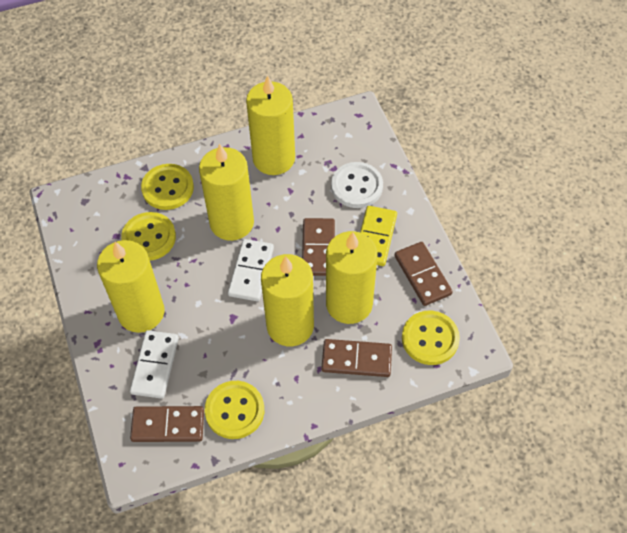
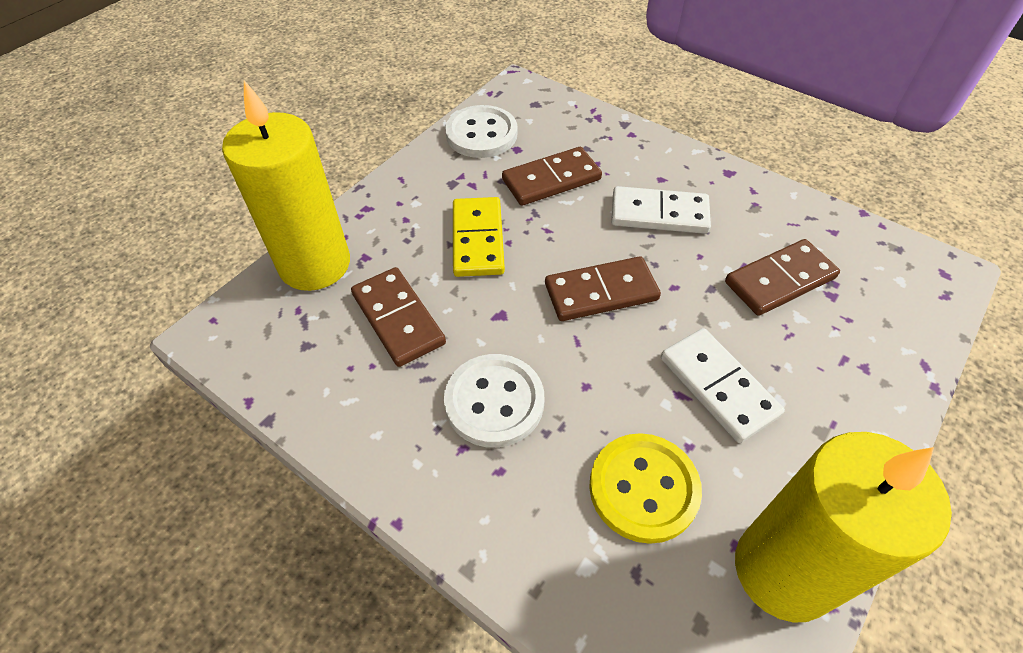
white button: [331,162,383,208] = 1 -> [444,354,544,448] [445,105,517,158] = 2
yellow button: [121,212,176,261] [141,164,194,210] [205,381,264,439] [402,311,460,365] = 4 -> [589,433,702,544] = 1
yellow candle: [97,240,164,333] [199,144,254,241] [246,75,295,175] [261,254,314,346] [326,231,378,324] = 5 -> [222,80,350,291] [735,432,952,623] = 2

